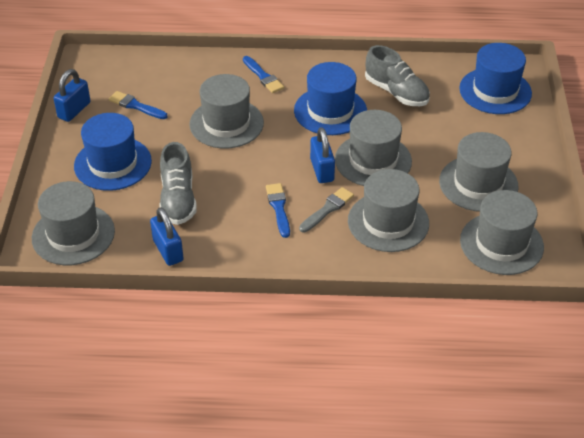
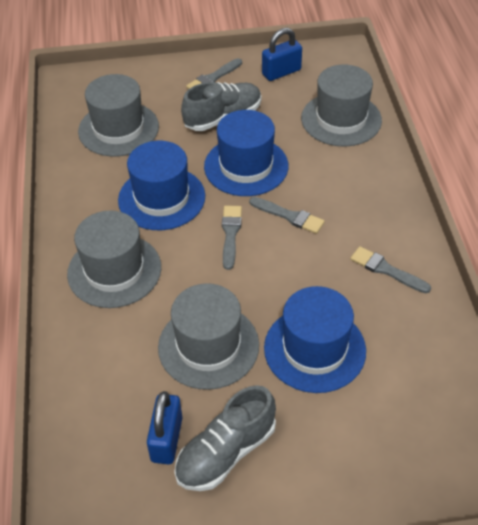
blue brush: [109,91,168,119] [243,56,284,93] [266,183,290,238] = 3 -> none = 0
blue padlock: [54,69,91,122] [150,207,184,266] [310,127,335,183] = 3 -> [147,391,182,464] [262,28,302,81] = 2
grey brush: [299,187,354,232] = 1 -> [186,58,242,89] [222,205,242,270] [249,197,325,234] [350,246,431,293] = 4
grey hat: [32,181,115,265] [189,74,264,148] [335,110,412,186] [348,169,429,252] [439,132,518,212] [460,190,544,275] = 6 -> [67,210,161,308] [78,74,159,157] [158,283,259,390] [301,64,382,146] = 4

